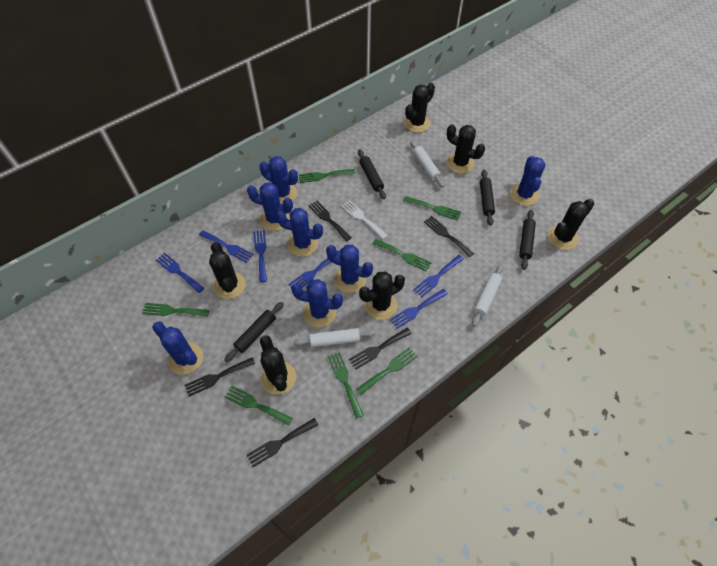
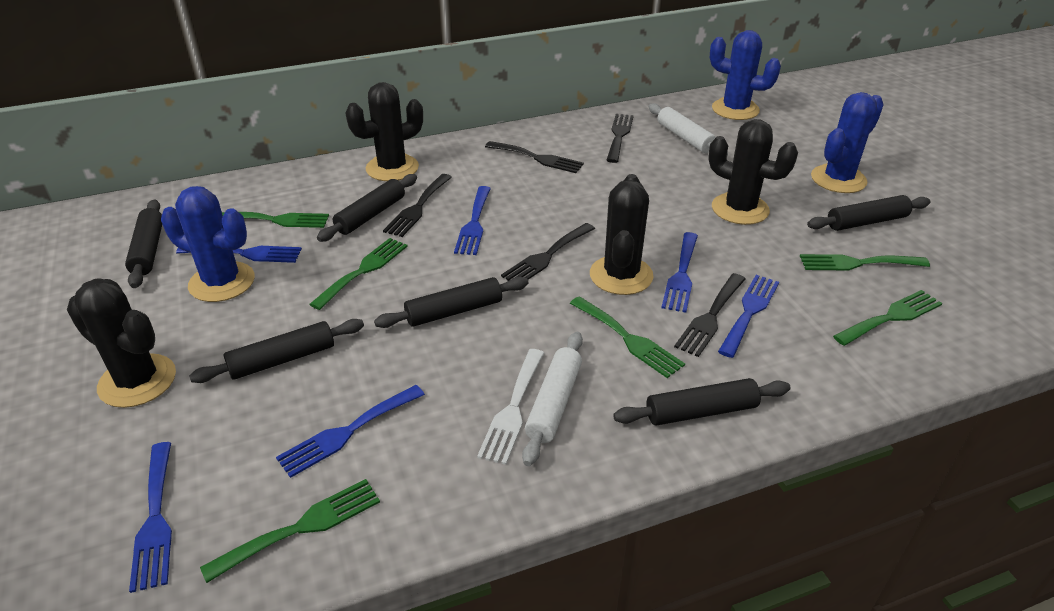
black cactus: [209,242,246,299] [260,335,296,395] [359,271,405,320] [404,83,435,133] [447,124,485,173] [548,199,594,250] = 6 -> [67,278,176,408] [345,82,423,181] [590,174,653,295] [708,119,798,225] = 4
black rolling pin: [224,302,284,362] [358,150,386,199] [480,169,495,226] [519,210,536,270] = 4 -> [125,199,162,288] [189,319,364,383] [317,174,417,242] [374,277,529,328] [613,378,791,426] [807,195,931,231] = 6
blue cactus: [152,321,203,375] [247,182,293,231] [260,156,298,204] [276,208,323,257] [291,279,343,328] [326,245,373,293] [510,156,546,206] = 7 -> [161,186,255,302] [710,30,781,120] [811,92,884,193] = 3
green fork: [142,303,209,317] [225,386,293,426] [299,169,355,183] [328,352,364,418] [357,347,418,395] [373,239,432,272] [403,196,461,220] = 7 -> [200,479,380,583] [222,212,329,228] [309,238,408,310] [570,296,685,378] [800,254,930,271] [833,290,942,346] = 6
white rolling pin: [293,328,376,347] [410,140,444,188] [472,264,504,327] = 3 -> [522,332,583,466] [648,103,728,156] = 2

